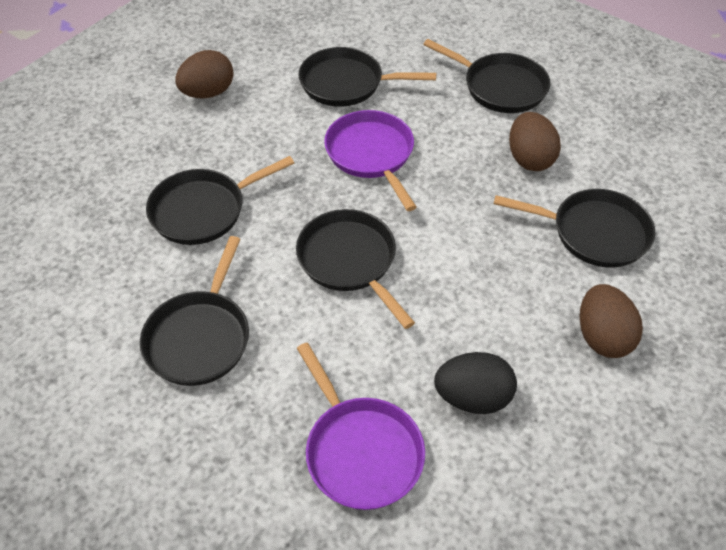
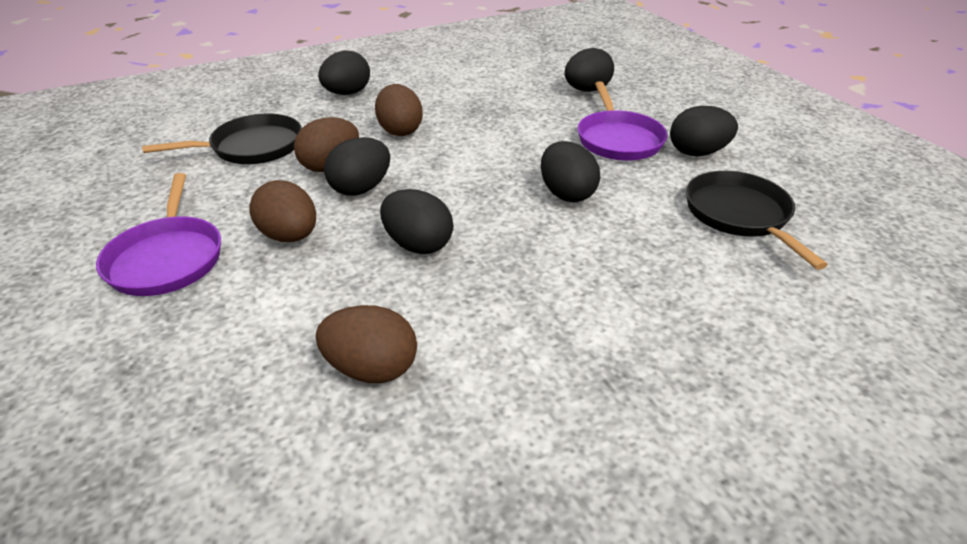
black egg: [434,352,517,414] = 1 -> [318,50,370,95] [324,137,390,196] [380,189,453,254] [541,141,600,202] [564,48,614,92] [670,106,738,156] = 6
black pan: [140,236,249,386] [146,156,294,245] [296,209,415,329] [298,47,436,107] [423,39,550,113] [494,189,655,267] = 6 -> [142,114,302,164] [686,171,828,270] = 2
brown egg: [175,50,234,98] [509,112,561,171] [580,284,643,358] = 3 -> [249,180,316,242] [294,117,359,172] [316,305,417,383] [375,84,423,136] = 4

